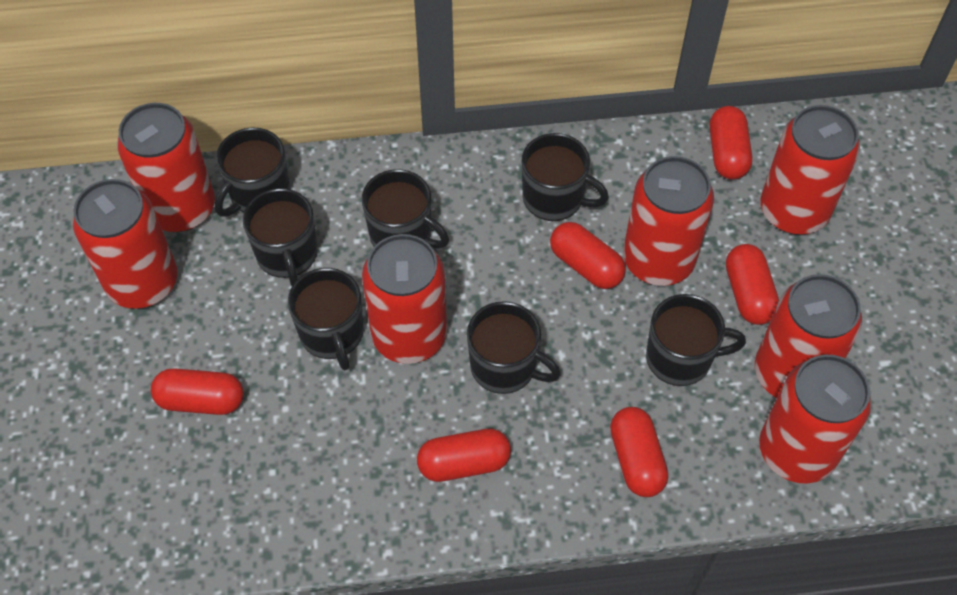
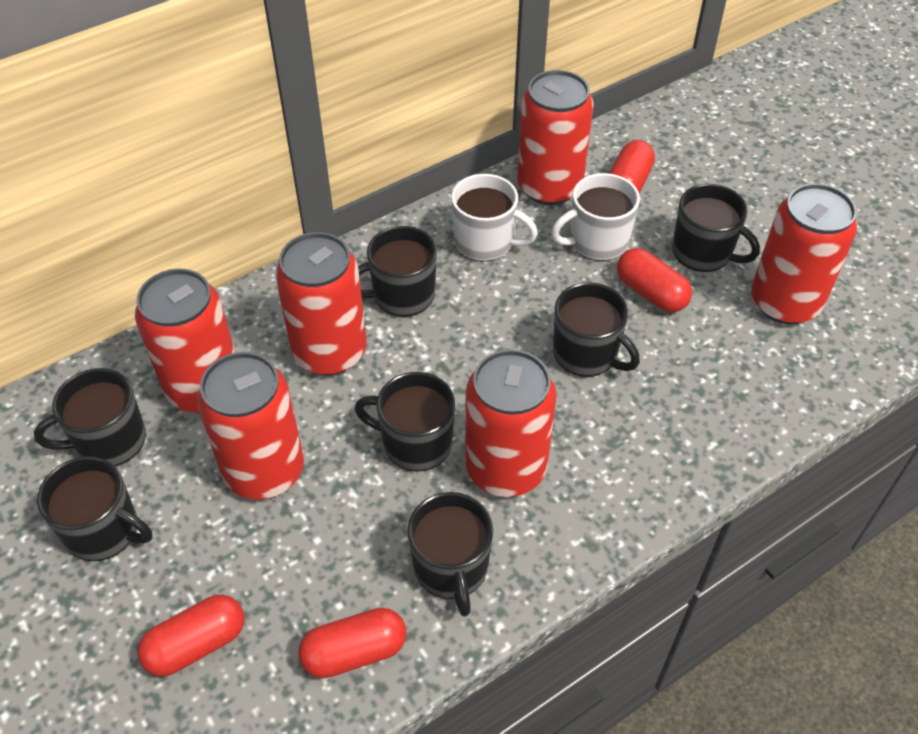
red can: [73,179,177,309] [117,103,215,232] [362,234,447,364] [623,156,714,286] [755,274,862,398] [759,355,872,484] [761,105,860,234] = 7 -> [135,269,235,413] [197,352,304,500] [275,232,367,375] [465,349,557,497] [517,70,594,205] [751,183,857,324] = 6
red capsule: [151,369,244,415] [417,429,511,482] [550,222,626,289] [610,407,668,497] [709,106,752,180] [726,244,779,325] = 6 -> [138,595,244,677] [298,608,407,678] [609,140,655,194] [617,248,692,313] = 4
white mug: none = 0 -> [451,174,538,261] [551,173,640,261] = 2

